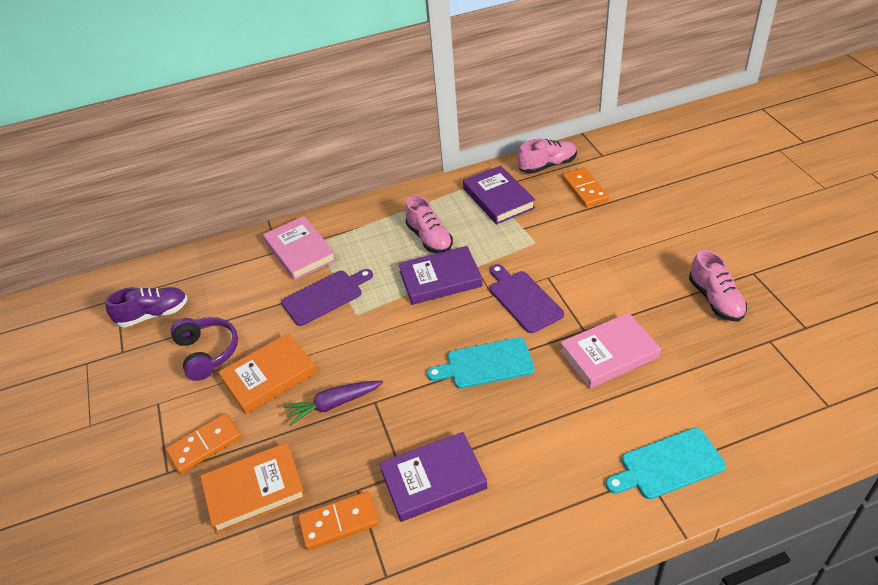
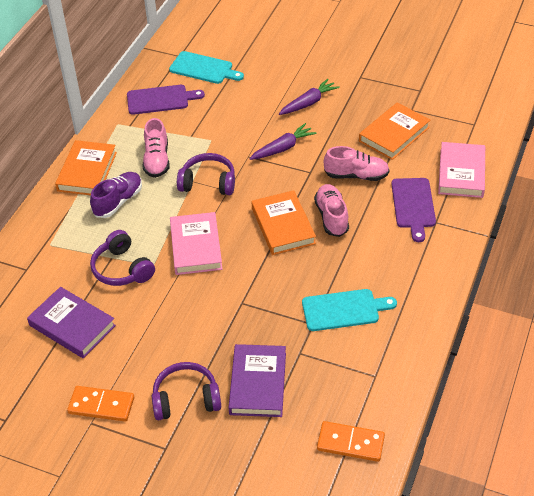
orange book: [200,442,306,534] [218,333,317,414] = 2 -> [55,140,117,195] [252,190,316,255] [359,102,430,160] = 3
orange domino: [165,413,241,474] [298,491,379,550] [562,167,609,207] = 3 -> [67,386,134,422] [317,421,385,462] = 2
purple book: [379,432,487,522] [398,246,483,305] [463,165,535,224] = 3 -> [27,287,116,358] [228,344,286,417] = 2
purple carrot: [283,381,383,426] = 1 -> [249,123,317,160] [279,79,340,115] = 2
purple headphones: [171,317,238,381] = 1 -> [90,230,155,286] [152,362,221,420] [177,153,235,195] = 3

